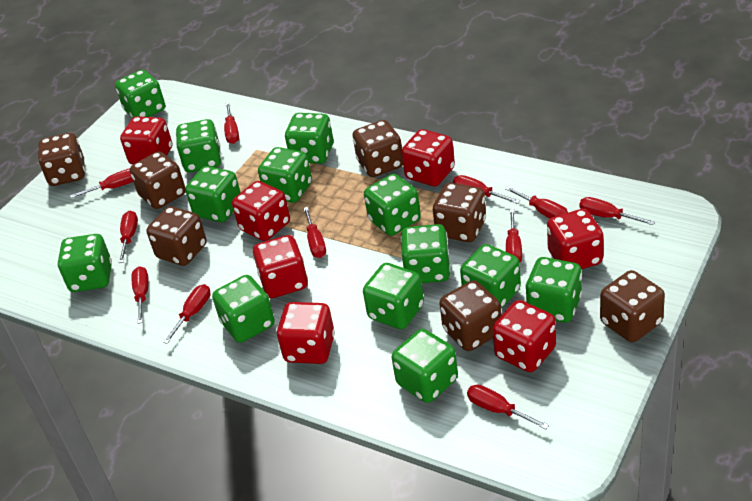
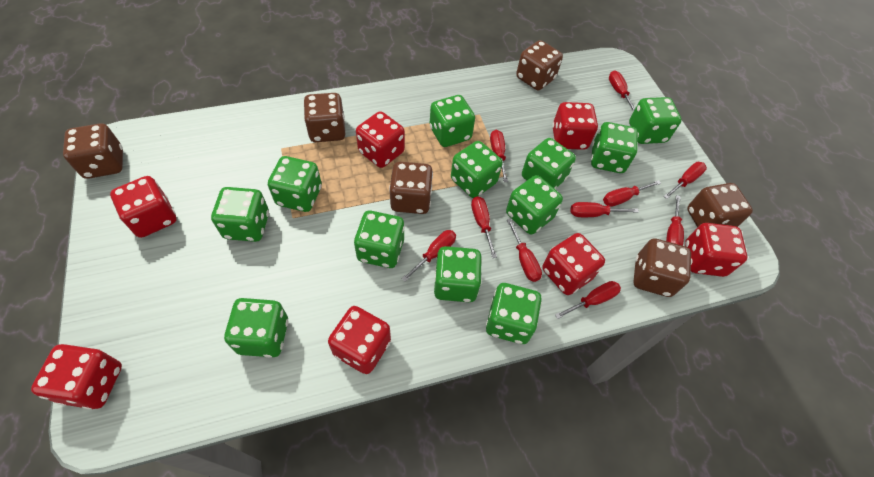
brown dice: [38,133,85,186] [130,151,186,209] [147,206,207,266] [352,120,403,177] [433,183,486,242] [439,280,502,351] [600,270,665,342] = 7 -> [63,123,123,179] [303,93,345,142] [389,162,433,214] [516,40,563,90] [633,239,691,297] [687,183,753,227] = 6
green dice: [58,234,112,292] [115,70,165,118] [176,119,221,172] [185,166,241,222] [212,275,275,343] [258,147,312,203] [285,113,334,164] [363,263,424,329] [364,174,421,236] [392,329,458,403] [401,224,450,283] [460,244,521,309] [525,257,582,323] = 13 -> [211,187,269,242] [224,298,288,358] [268,156,322,212] [354,211,405,268] [430,95,475,147] [434,246,482,302] [451,141,503,198] [486,283,542,344] [506,175,563,235] [522,138,576,189] [591,122,638,173] [629,97,682,144] = 12
red screwdriver: [70,169,133,198] [118,211,138,263] [132,266,149,324] [163,284,211,344] [224,103,239,144] [303,207,326,258] [453,175,520,204] [467,384,549,429] [505,186,568,218] [506,209,522,262] [579,197,655,225] = 11 -> [402,230,456,282] [471,196,497,258] [490,130,508,182] [507,219,542,282] [555,281,621,319] [571,202,639,217] [603,180,661,207] [609,71,635,112] [663,162,707,199] [666,195,684,246] = 10

